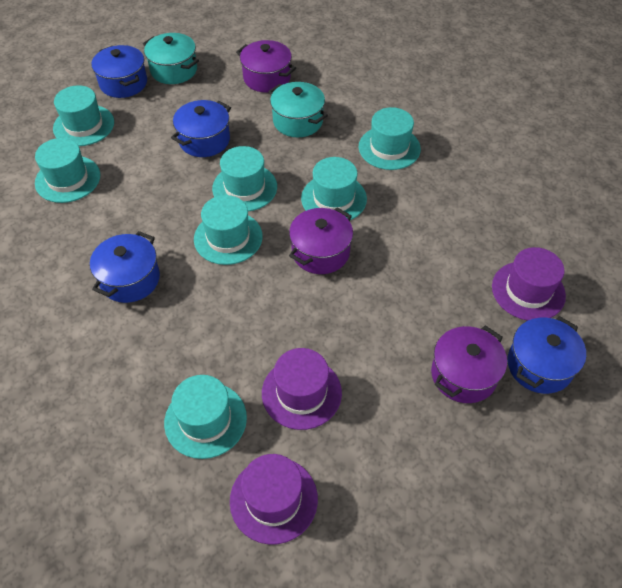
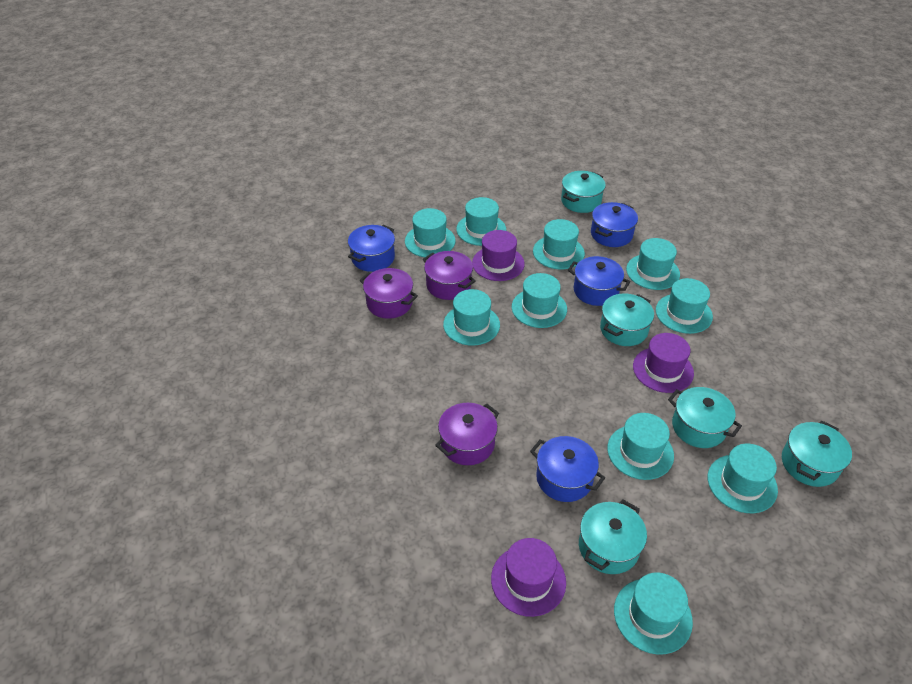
turquoise hat: [35,138,100,203] [53,85,114,146] [164,375,247,459] [194,195,263,265] [212,146,277,212] [301,157,367,220] [359,107,421,170] = 7 -> [405,208,456,257] [443,289,500,346] [456,197,506,246] [512,273,567,328] [533,219,585,270] [607,413,674,480] [614,572,693,655] [626,238,680,290] [656,278,713,334] [708,443,778,513] = 10
turquoise pot: [143,33,199,84] [268,82,328,137] = 2 -> [561,171,606,213] [579,500,647,574] [600,294,654,346] [668,387,742,448] [782,421,852,487] = 5

